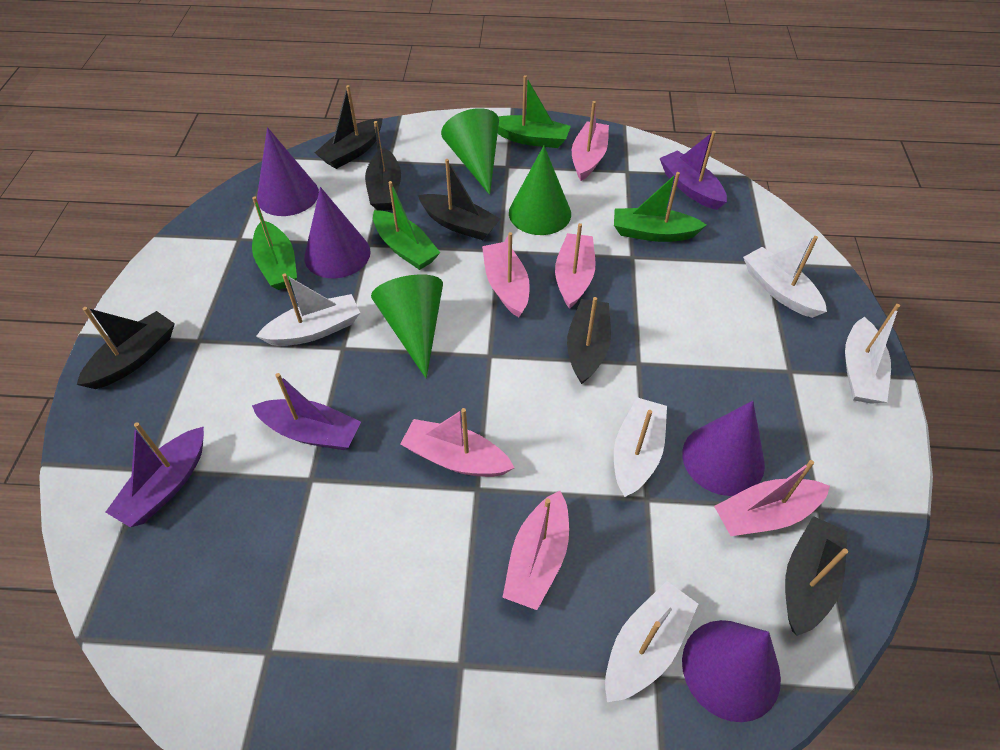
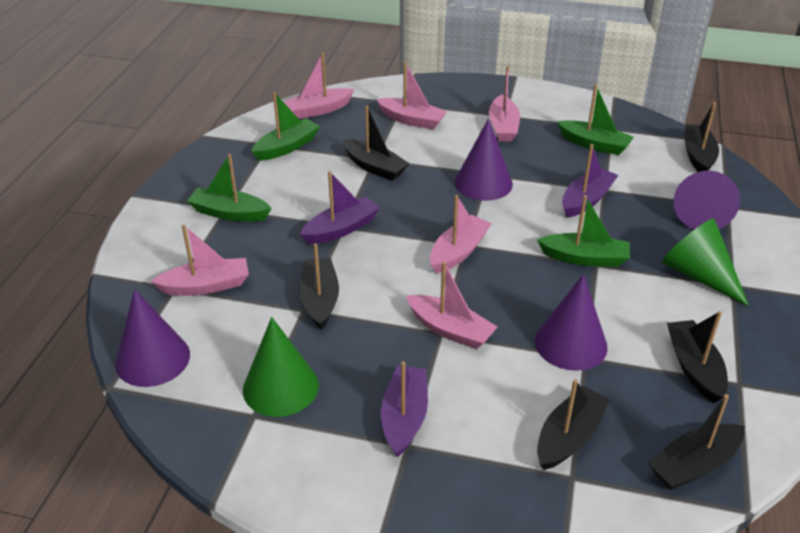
green cone: [371,274,443,379] [441,108,499,195] [509,146,571,235] = 3 -> [243,317,319,417] [662,218,749,306] = 2
white boat: [256,273,360,346] [605,581,698,702] [614,397,667,497] [743,236,827,318] [845,304,900,404] = 5 -> none = 0

